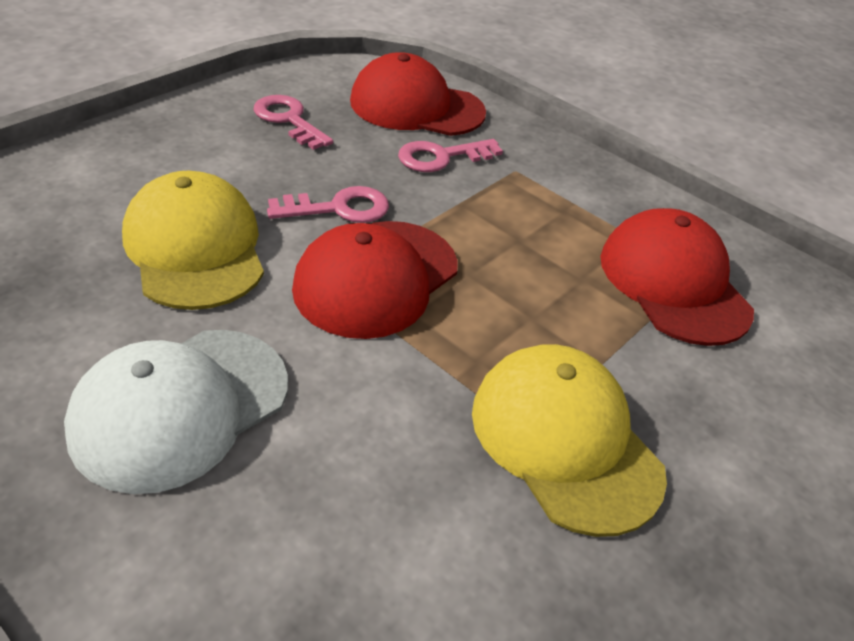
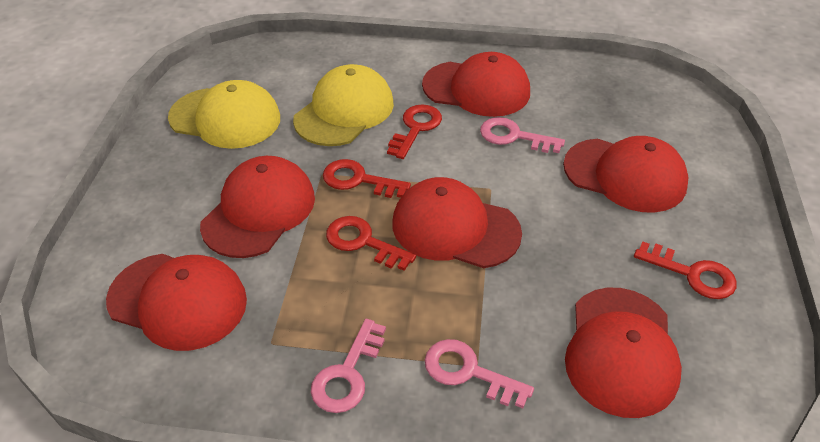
red cap: [292,221,458,339] [350,52,486,136] [600,208,754,346] = 3 -> [106,254,247,351] [200,156,315,258] [392,177,522,268] [422,52,530,117] [563,136,688,213] [565,288,682,418] = 6
red key: none = 0 -> [323,159,411,198] [326,216,416,271] [387,104,442,159] [634,241,737,299] = 4
white cap: [64,330,288,494] = 1 -> none = 0

